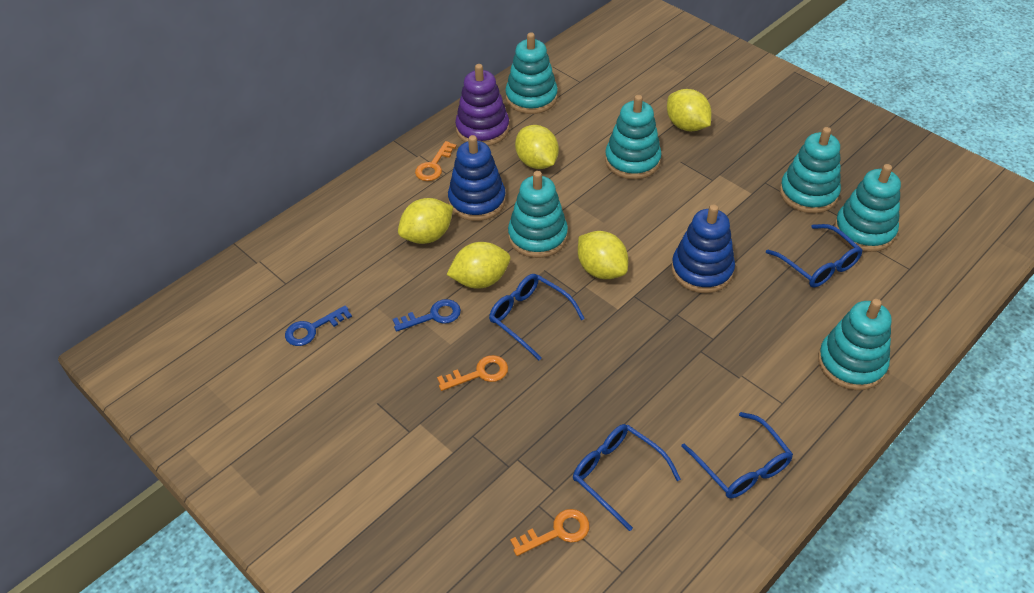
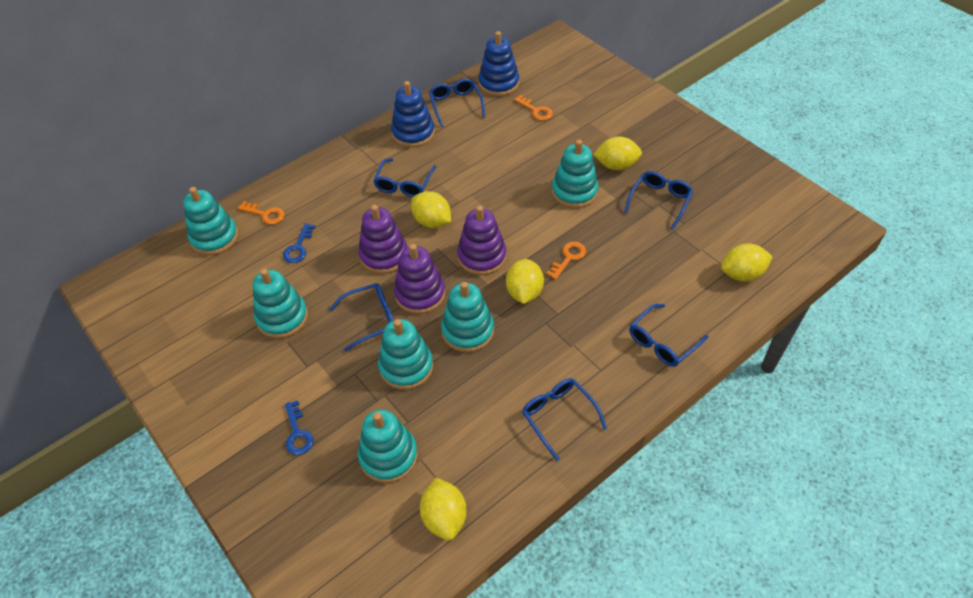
blue glasses: [489,274,585,360] [573,424,681,531] [681,412,793,498] [766,224,862,288] = 4 -> [330,283,394,352] [373,158,436,197] [429,79,485,127] [522,378,607,461] [624,171,693,230] [629,304,708,367] = 6
purple stacking toy: [455,64,509,146] = 1 -> [358,205,407,274] [394,244,445,314] [457,206,506,275] = 3

